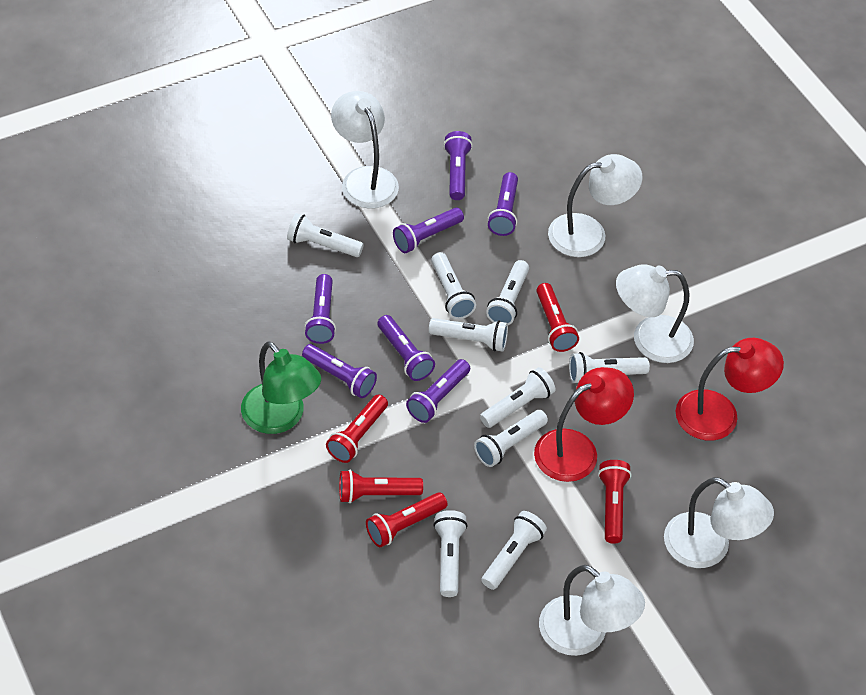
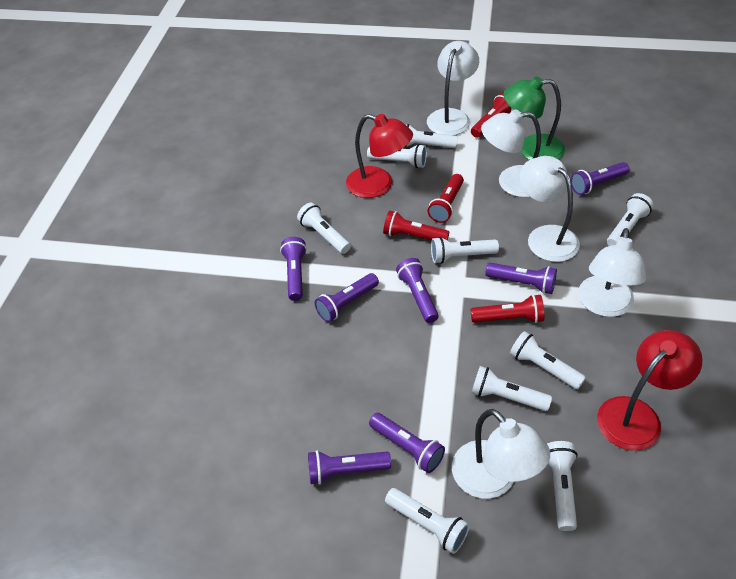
red flashlight: [326,394,388,463] [339,470,423,503] [366,492,448,547] [536,283,579,352] [598,460,631,544] = 5 -> [383,210,449,241] [427,174,464,223] [471,93,513,138] [471,294,544,323] = 4

